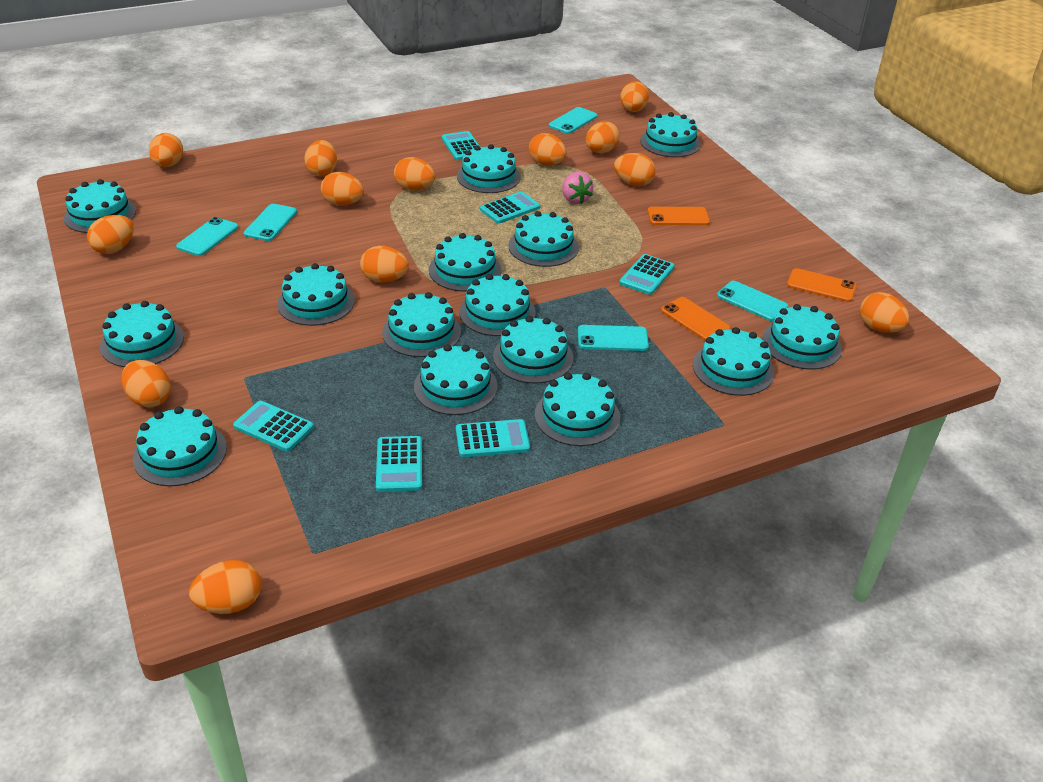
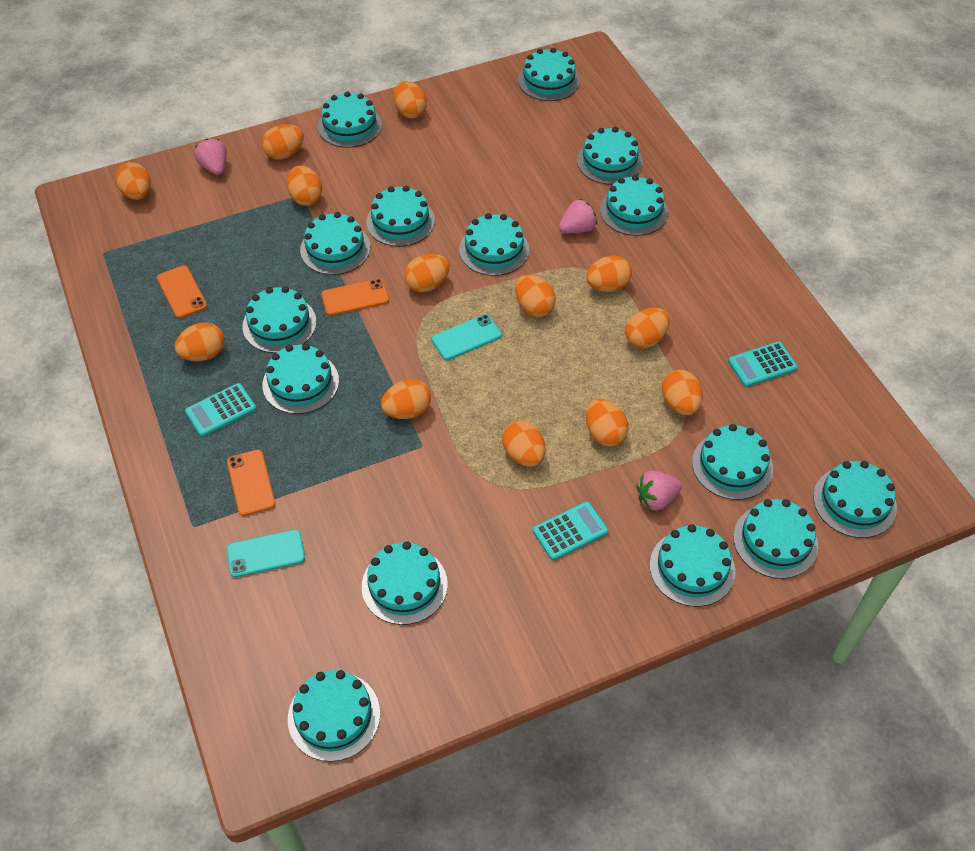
pink strawberry: [562,172,594,204] = 1 -> [195,139,227,175] [559,199,597,233] [636,471,682,511] = 3
turquoise calculator: [233,401,314,452] [376,436,422,492] [442,131,480,160] [456,419,530,457] [480,191,540,224] [619,254,675,295] = 6 -> [185,383,257,437] [533,501,608,560] [728,342,798,387] = 3
turquoise phone: [176,217,238,256] [243,204,297,241] [549,107,598,134] [578,325,649,351] [717,281,788,321] = 5 -> [226,529,305,578] [432,314,502,360] = 2

